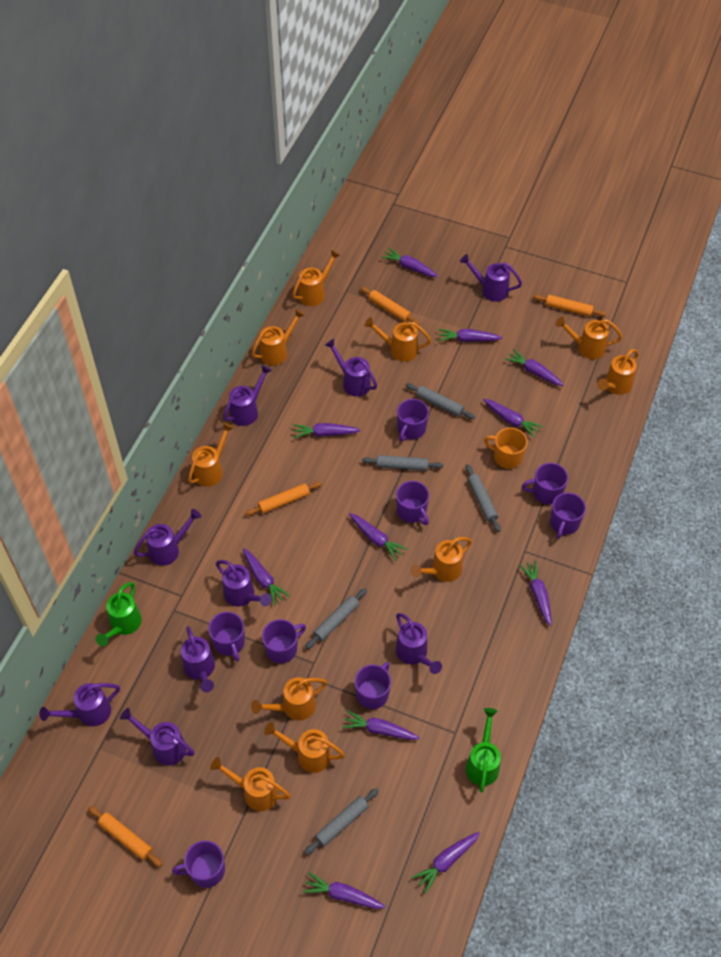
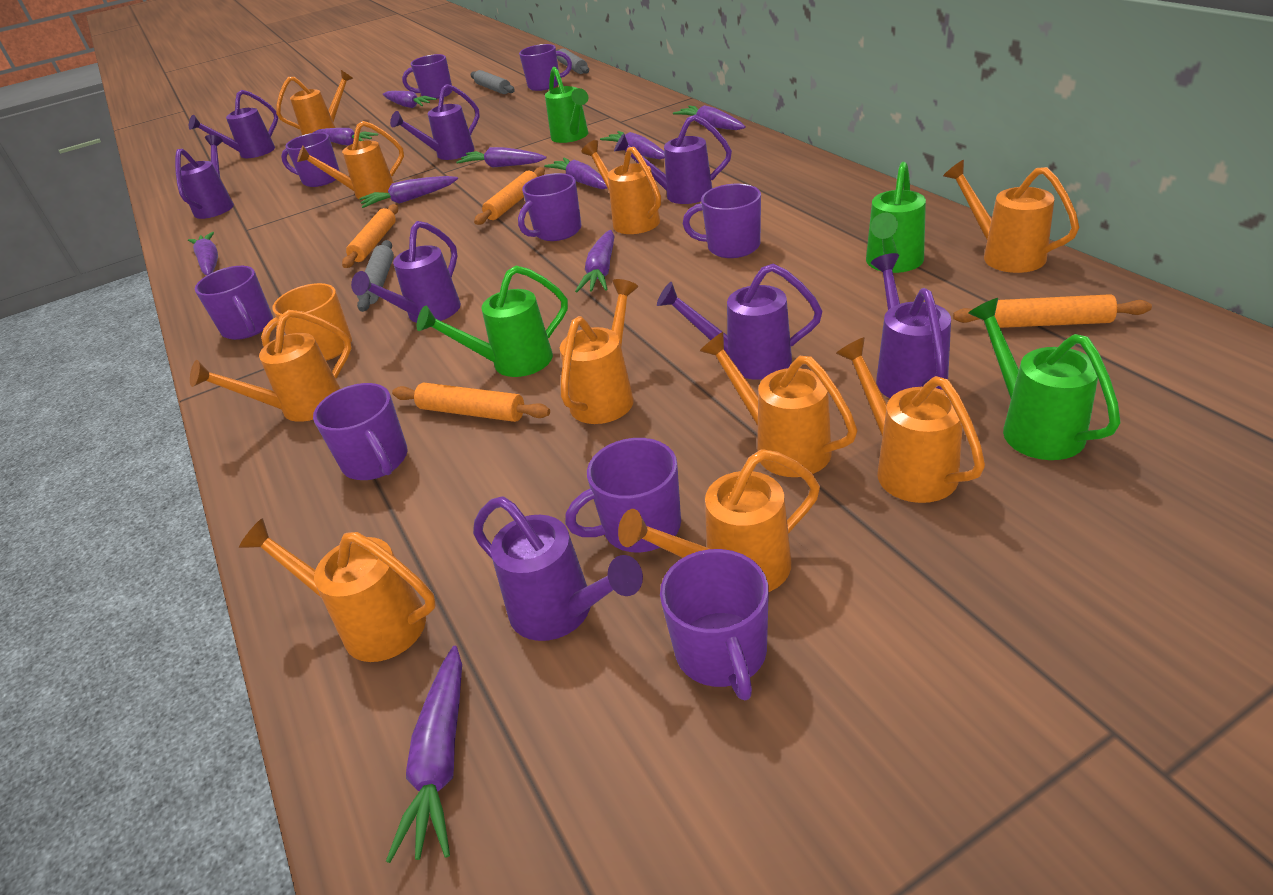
green watering can: [96,582,142,646] [466,708,501,792] = 2 -> [417,265,568,377] [545,67,588,143] [866,162,926,273] [968,298,1121,460] = 4
grey rolling pin: [304,788,379,855] [305,588,367,649] [362,455,443,471] [406,383,475,419] [465,464,501,532] = 5 -> [357,240,394,312] [471,70,515,94] [556,48,589,74] = 3
purple carrot: [243,548,290,606] [293,423,361,438] [303,872,386,909] [342,710,420,740] [349,513,407,561] [381,248,438,277] [412,832,480,893] [438,329,502,342] [483,399,543,438] [505,349,564,386] [519,561,551,626] = 11 -> [188,232,218,275] [313,128,378,145] [360,176,458,208] [382,91,437,108] [386,646,462,863] [456,147,546,168] [544,157,607,189] [575,230,615,292] [600,131,665,159] [673,105,746,130] = 10
purple mug: [172,840,225,888] [208,612,245,662] [262,619,306,663] [355,662,391,709] [396,481,429,525] [397,399,429,442] [522,463,568,504] [550,493,586,539] = 8 -> [195,266,273,340] [281,132,340,187] [313,383,408,480] [402,54,452,99] [518,173,581,241] [519,44,572,91] [565,438,681,553] [660,549,769,701] [683,184,761,258] = 9
purple watering can: [40,683,120,726] [120,708,195,766] [134,509,201,566] [181,626,215,692] [216,560,272,607] [223,365,272,426] [325,339,377,397] [396,613,442,674] [460,254,522,302] = 9 -> [175,135,234,219] [189,90,278,158] [351,221,461,323] [390,84,480,160] [473,496,643,641] [614,115,732,204] [657,263,822,379] [871,253,951,398] = 8

